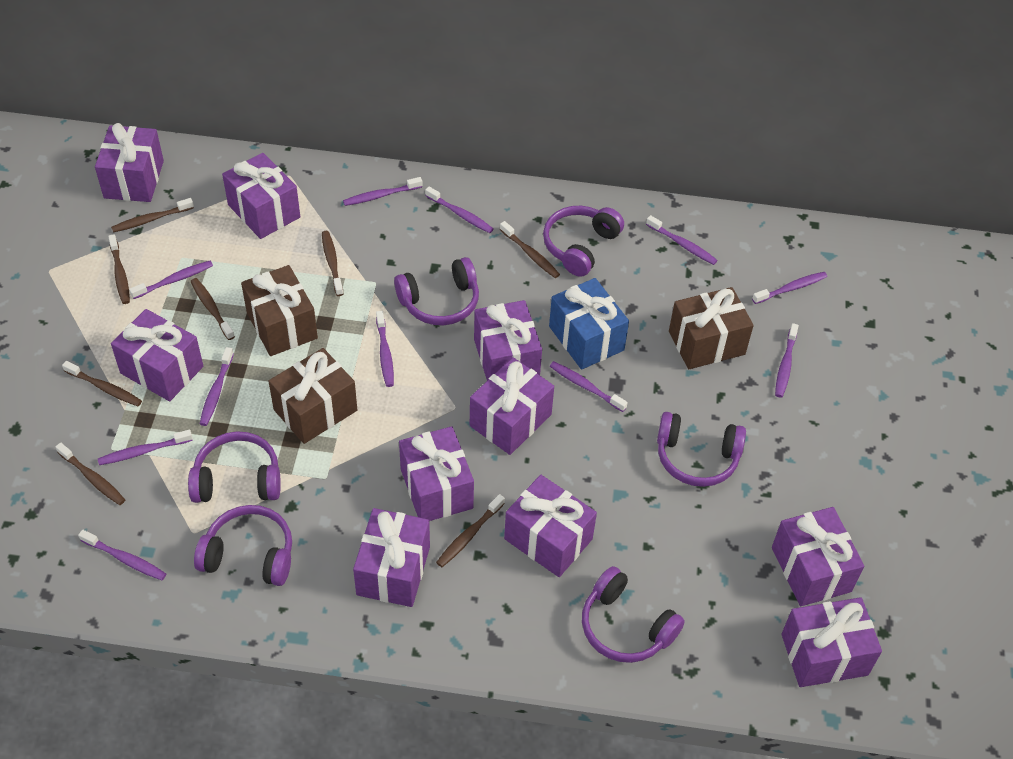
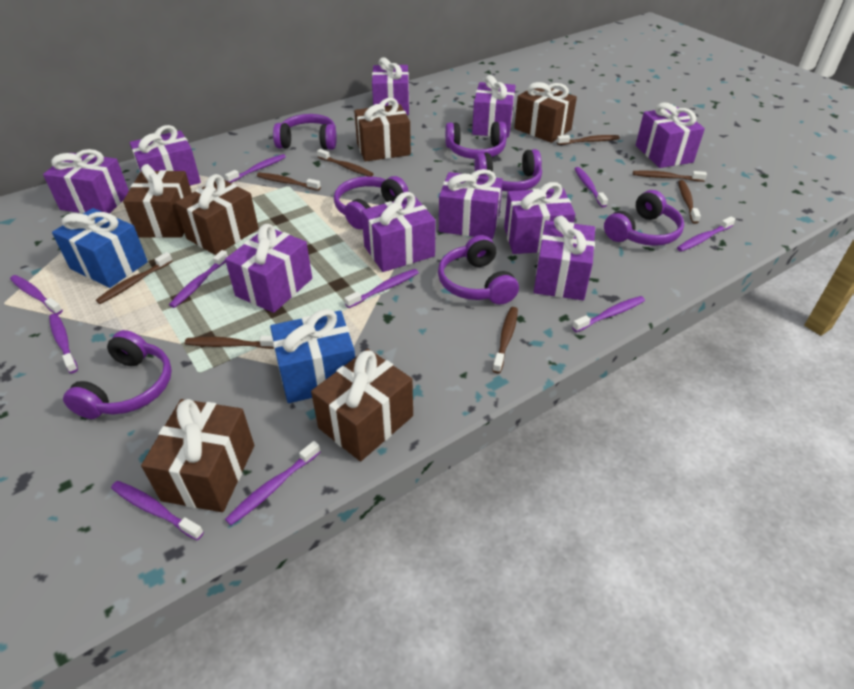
blue gift: [549,278,629,370] = 1 -> [52,208,148,288] [270,309,355,403] = 2
brown gift: [241,265,318,356] [269,348,357,444] [669,287,754,369] = 3 -> [123,164,192,238] [141,399,254,512] [175,174,259,255] [311,349,413,461] [354,98,411,162] [514,82,577,143] = 6
purple headphones: [188,431,281,503] [194,505,292,586] [394,257,479,325] [543,206,624,277] [582,566,685,663] [657,412,746,487] = 6 -> [63,330,172,419] [273,114,337,150] [334,176,408,229] [438,235,519,305] [445,121,507,159] [474,149,542,191] [604,190,684,246] = 7
purple toothbrush: [78,530,166,580] [98,429,193,465] [129,261,213,299] [200,347,234,426] [343,177,423,206] [376,311,394,387] [425,186,494,233] [550,361,628,412] [646,215,718,265] [752,272,827,304] [775,323,799,397] = 11 -> [10,275,63,315] [49,313,78,373] [111,481,204,540] [169,250,228,308] [225,154,286,183] [225,441,321,525] [344,269,419,308] [572,296,645,332] [575,167,608,207] [677,216,735,252] = 10

